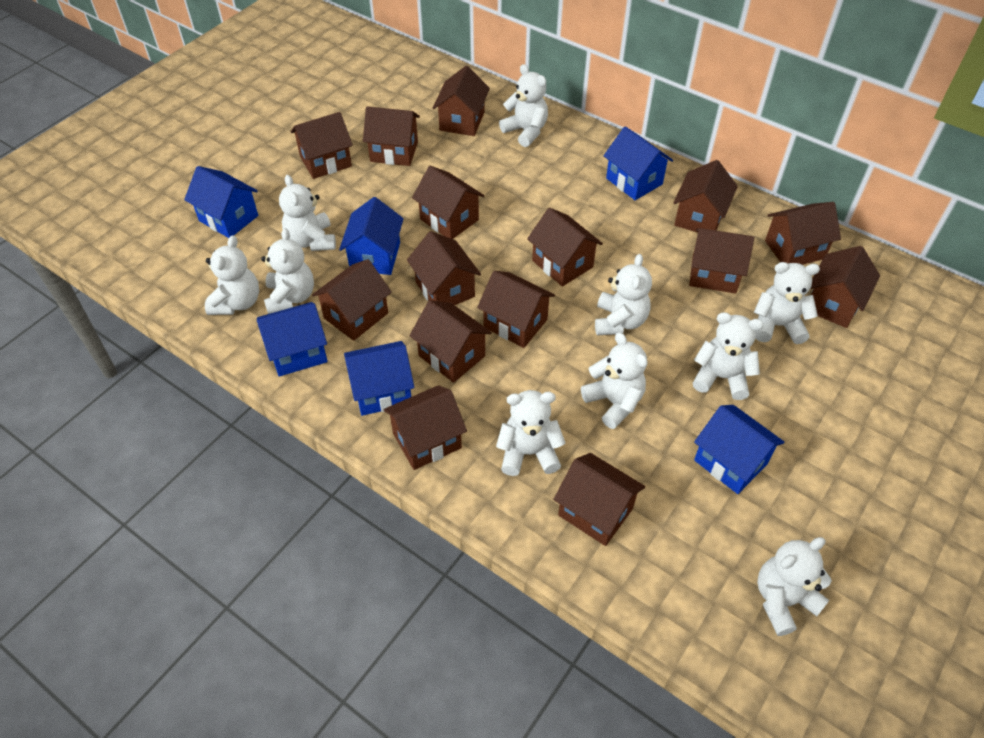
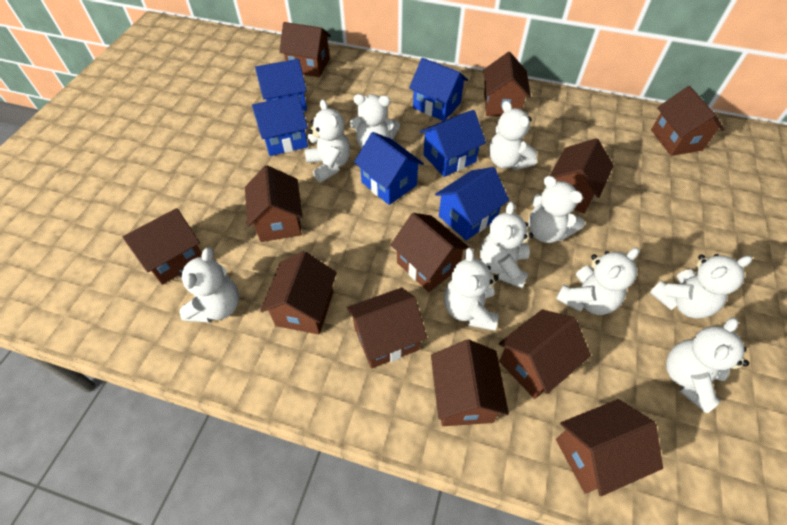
brown house: [291,112,353,179] [312,259,392,341] [363,107,420,166] [383,385,467,470] [407,231,481,305] [409,300,492,383] [412,166,484,239] [433,66,490,136] [477,271,555,348] [527,208,603,287] [553,453,645,546] [673,160,738,233] [689,228,754,293] [765,202,841,265] [810,246,880,328] = 15 -> [123,208,202,285] [245,165,303,242] [260,251,337,335] [279,22,331,77] [347,288,427,369] [391,213,470,292] [431,340,509,426] [484,52,531,117] [499,309,591,399] [550,138,614,213] [556,399,663,496] [651,86,724,156] = 12

